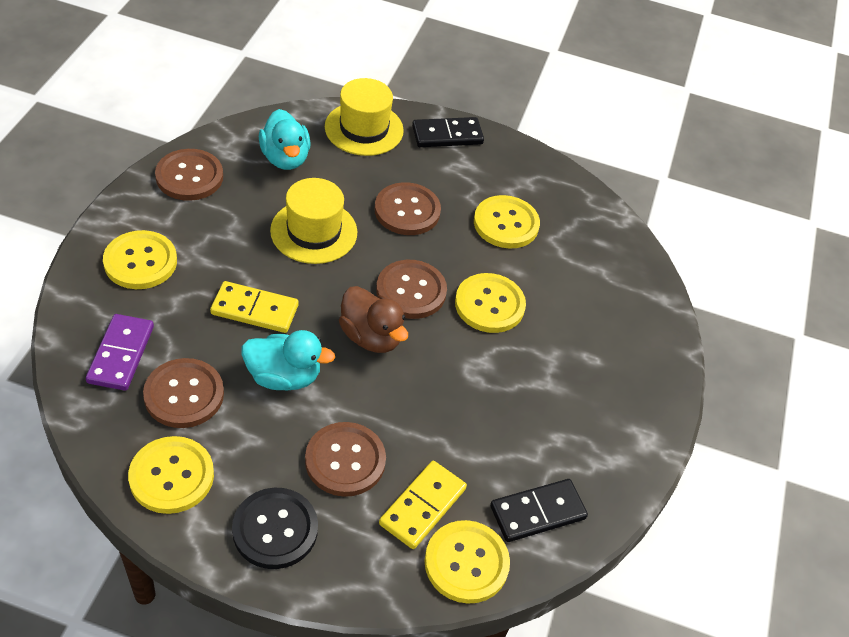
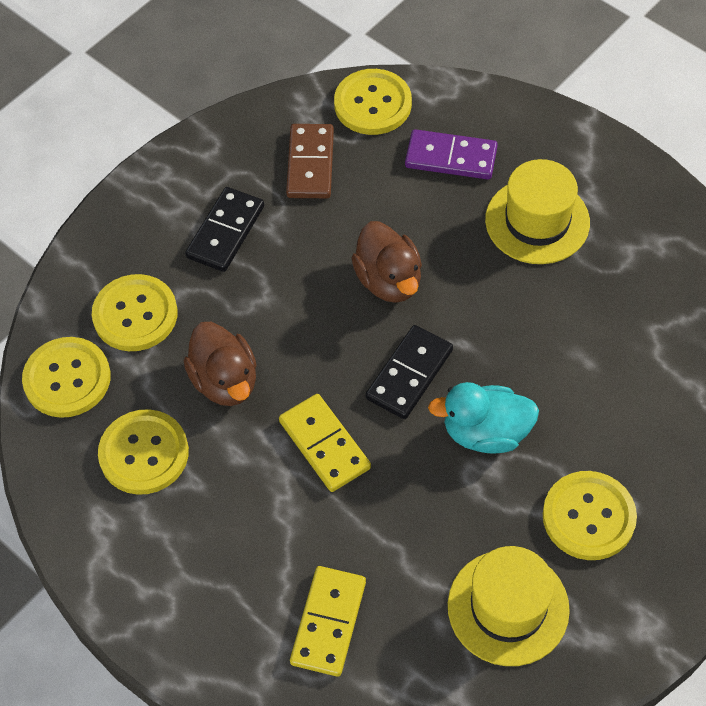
black button: [232,488,318,569] = 1 -> none = 0
brown button: [143,358,224,428] [155,149,223,201] [305,422,386,497] [374,182,441,235] [376,260,447,319] = 5 -> none = 0
brown domino: none = 0 -> [286,124,334,198] = 1
brown duck: [339,286,408,353] = 1 -> [184,322,257,406] [352,221,422,303] = 2
turquoise duck: [242,330,335,391] [259,109,311,170] = 2 -> [428,382,539,454] = 1

